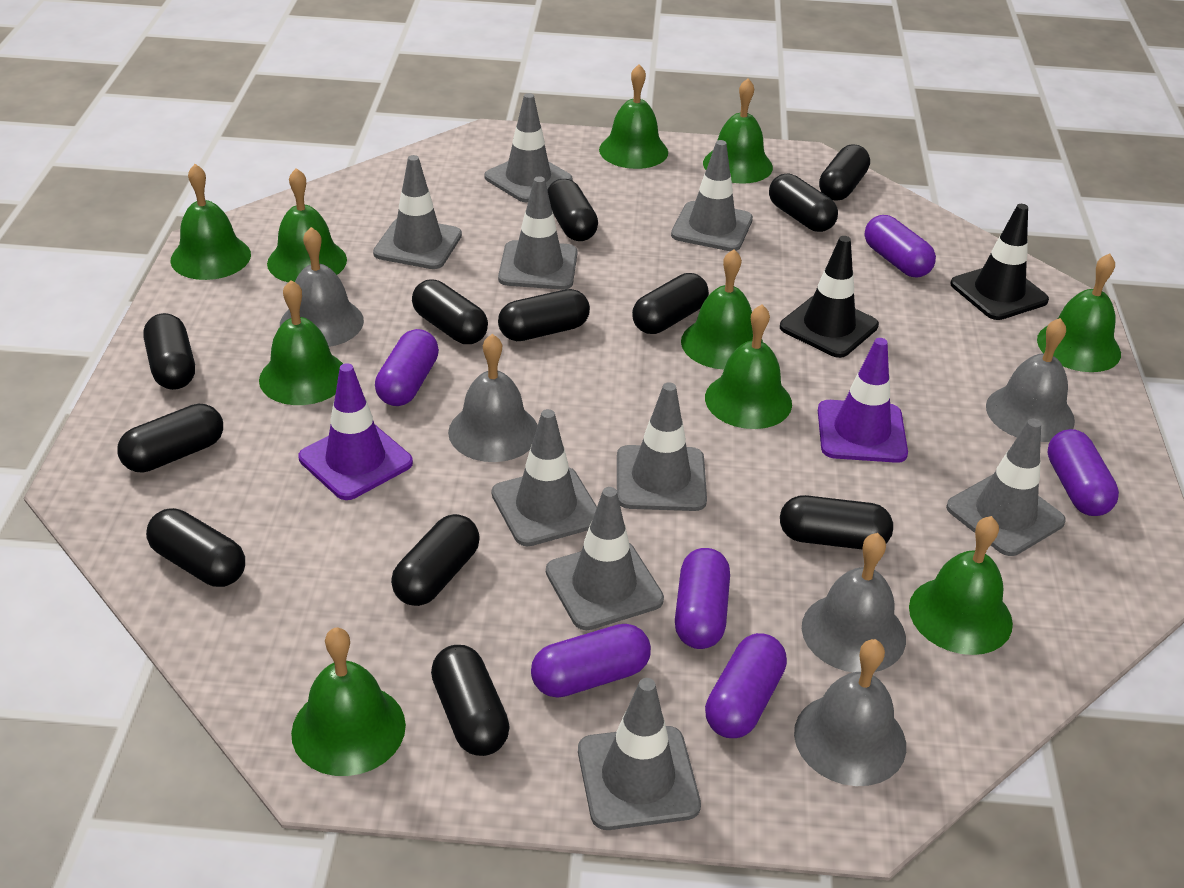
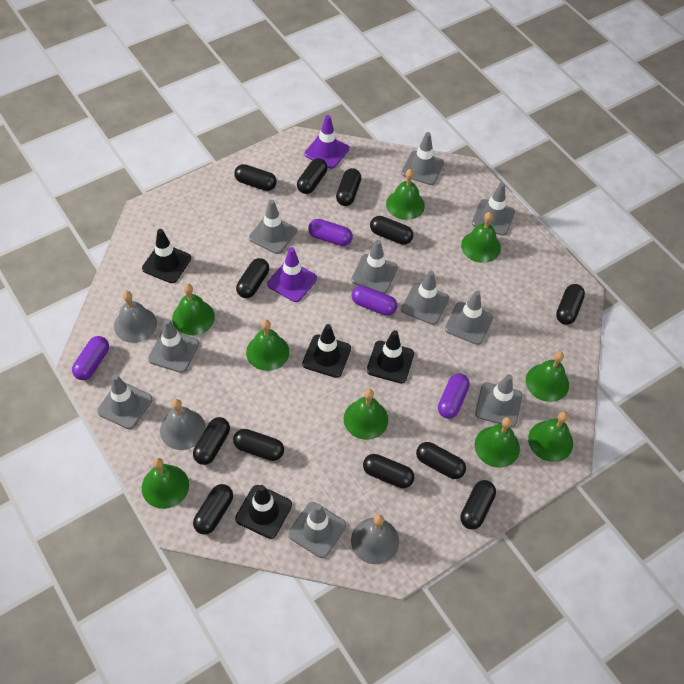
black traffic cone: [780,236,879,358] [950,204,1049,320] = 2 -> [142,229,191,283] [235,485,292,539] [302,324,351,378] [367,330,414,384] = 4
green bell: [171,164,251,280] [259,280,343,405] [267,168,347,282] [291,627,406,776] [599,64,668,169] [681,249,763,370] [703,78,773,184] [705,305,792,429] [909,516,1013,655] [1037,253,1121,372] = 10 -> [142,458,189,509] [172,284,215,335] [246,320,289,371] [344,389,388,440] [386,169,425,220] [461,212,501,263] [475,417,520,467] [526,351,569,402] [528,412,573,462] = 9
grey bell: [280,227,364,347] [448,334,538,462] [794,639,906,786] [802,533,906,672] [986,318,1075,442] = 5 -> [114,291,157,343] [160,399,206,450] [351,514,399,564] = 3
grey traffic cone: [373,155,462,269] [484,93,572,202] [492,409,597,546] [498,176,578,290] [546,487,664,630] [578,678,701,830] [617,382,707,511] [671,140,753,251] [946,419,1066,556] = 9 -> [97,374,152,429] [148,319,199,373] [249,199,297,254] [288,502,346,558] [351,240,398,293] [401,132,444,185] [401,271,449,325] [445,291,493,345] [472,182,515,236] [475,374,522,427] = 10
purple capsule: [375,329,439,406] [531,624,651,698] [675,548,730,649] [705,633,787,738] [865,215,936,278] [1047,429,1119,516] = 6 -> [72,336,109,380] [308,219,353,246] [351,285,397,316] [438,373,470,419] = 4

